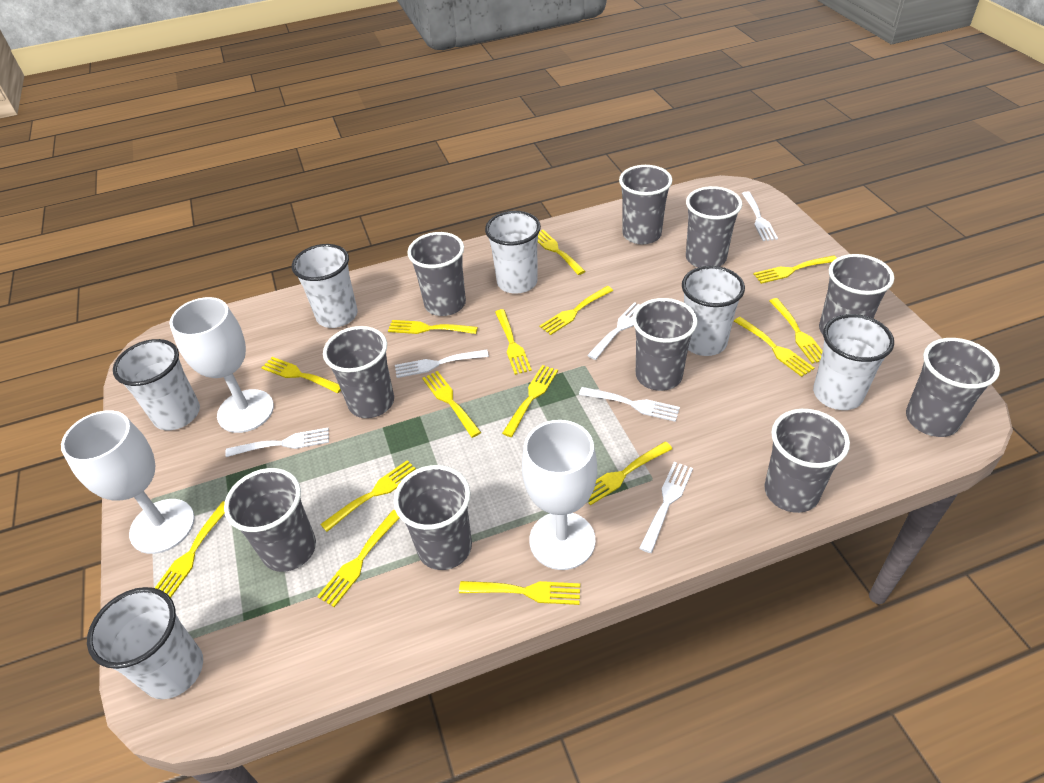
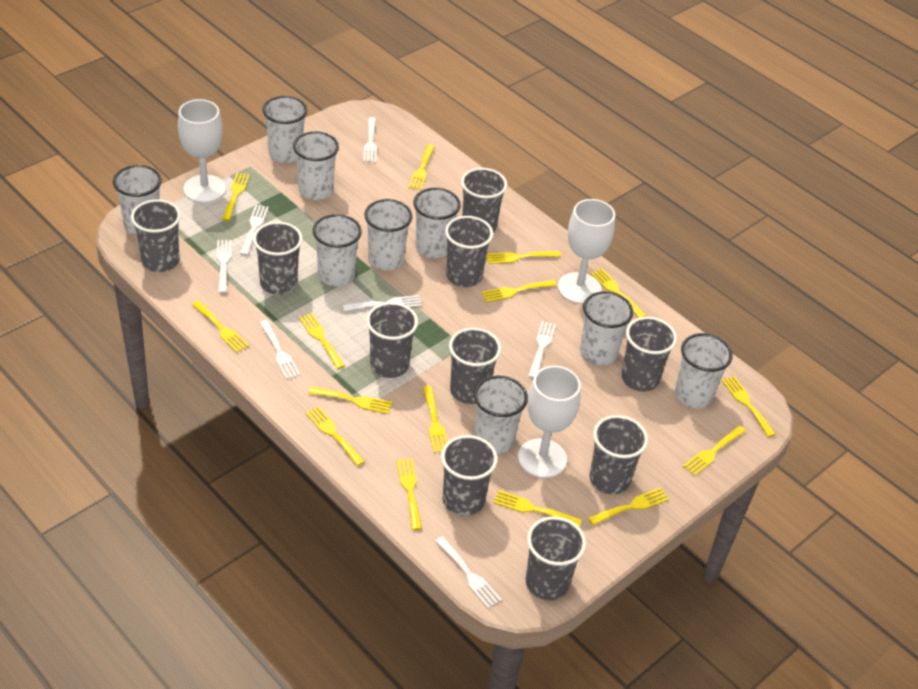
white cup: [87,587,203,699] [113,339,200,430] [292,244,358,328] [485,211,541,294] [682,266,745,356] [813,314,894,410] = 6 -> [113,165,162,236] [262,96,307,163] [293,131,339,200] [313,214,362,286] [364,199,413,270] [413,188,461,258] [474,376,528,454] [580,291,633,365] [675,333,733,408] = 9
white fork: [225,428,329,457] [395,350,489,378] [579,387,680,422] [587,302,640,360] [639,462,693,553] [742,191,778,241] = 6 -> [217,240,232,293] [240,205,269,256] [259,320,300,380] [343,295,422,311] [363,117,377,162] [435,536,502,608] [528,321,556,379] = 7

